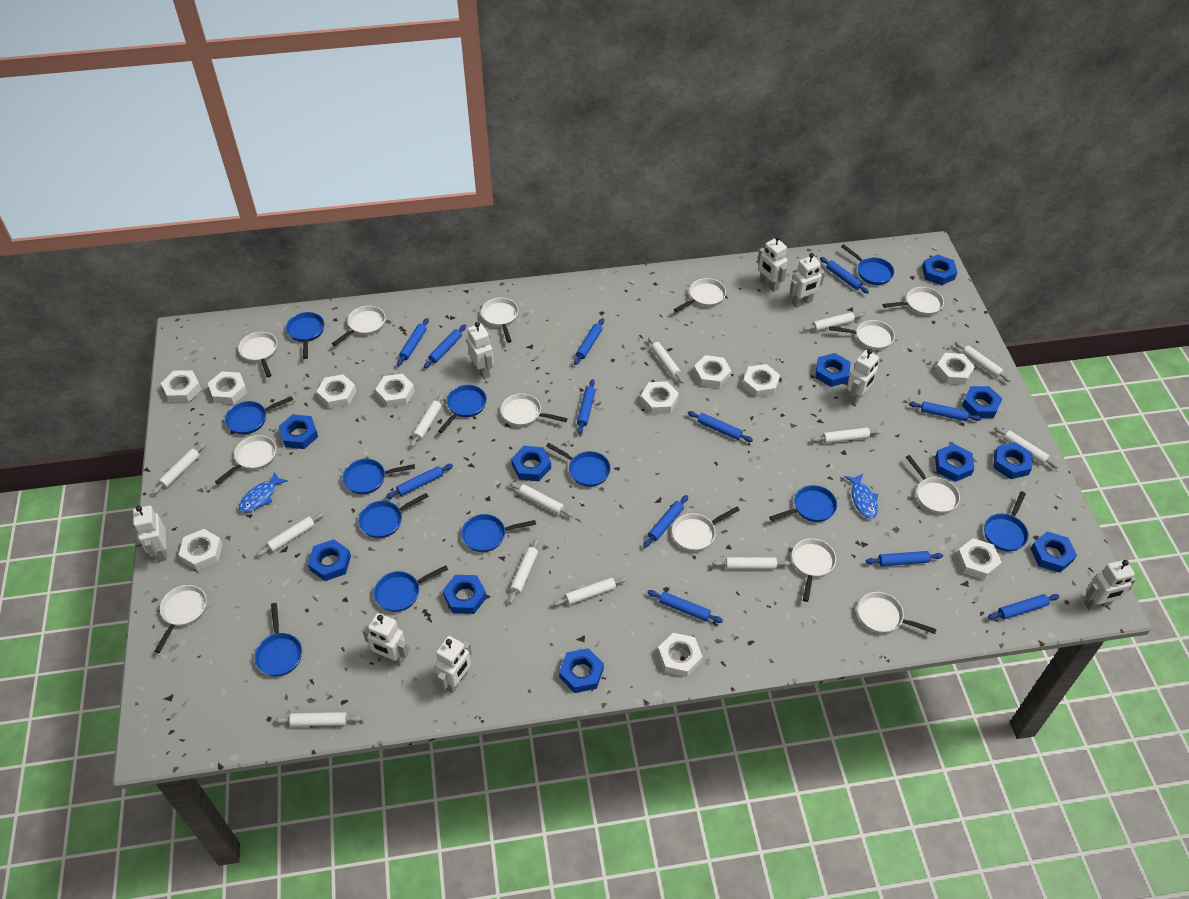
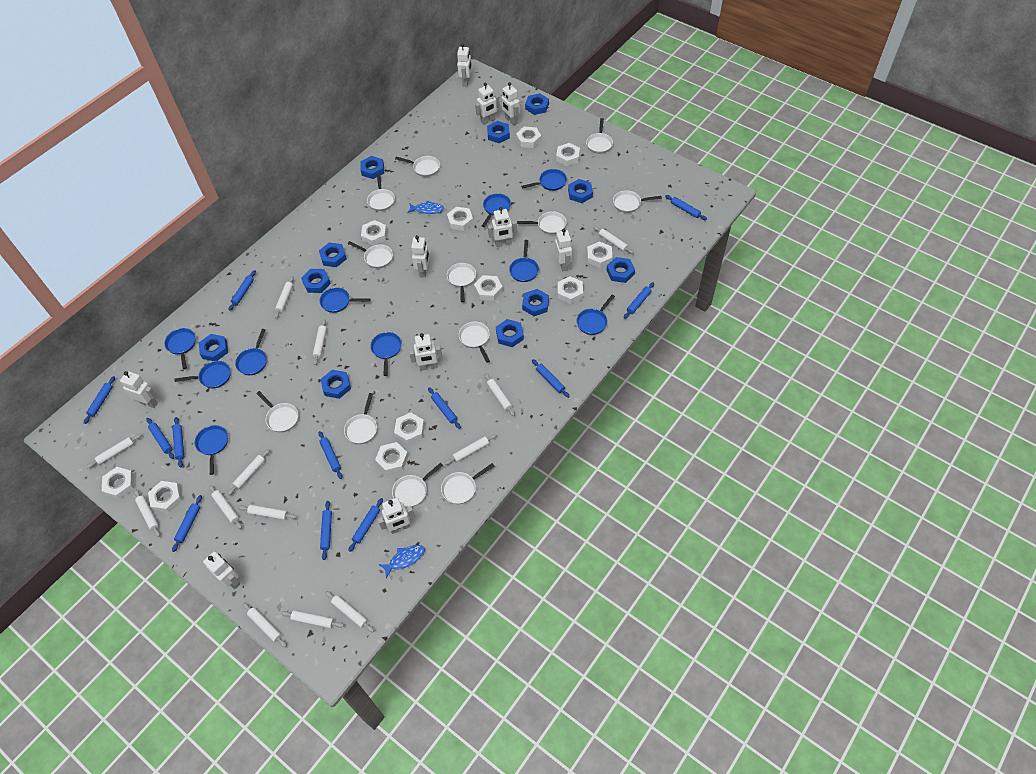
blue pan: [225,396,293,435] [254,603,302,676] [286,312,325,359] [342,459,415,494] [358,493,429,538] [374,565,448,612] [438,385,487,433] [461,514,536,552] [546,443,611,487] [769,485,837,522] [841,244,894,285] [984,491,1029,552] = 12 -> [164,328,196,370] [174,361,230,388] [195,425,228,475] [235,329,267,375] [319,287,371,313] [370,332,402,376] [482,193,511,227] [509,240,539,282] [521,169,567,191] [576,295,615,335] = 10
white pan: [155,585,207,653] [215,435,276,485] [238,332,277,378] [332,306,385,346] [481,298,518,343] [501,393,568,426] [672,507,740,551] [674,278,726,312] [792,538,836,602] [829,320,895,350] [857,592,937,634] [883,287,944,316] [906,455,960,514] = 13 -> [256,391,298,432] [344,393,377,444] [348,241,393,268] [367,173,395,211] [392,463,443,507] [395,156,440,177] [441,463,494,504] [447,263,476,302] [459,322,490,363] [517,211,567,234] [586,118,613,154] [613,190,662,213] = 12
white robot: [133,506,167,562] [362,613,409,666] [435,636,472,693] [467,322,493,379] [757,236,788,292] [789,253,825,308] [847,349,879,405] [1084,560,1136,610] = 8 -> [120,371,158,408] [203,552,240,590] [378,498,415,534] [409,333,442,371] [411,235,430,278] [457,43,472,87] [475,82,500,125] [488,207,517,247] [501,82,520,126] [555,229,572,271] = 10

